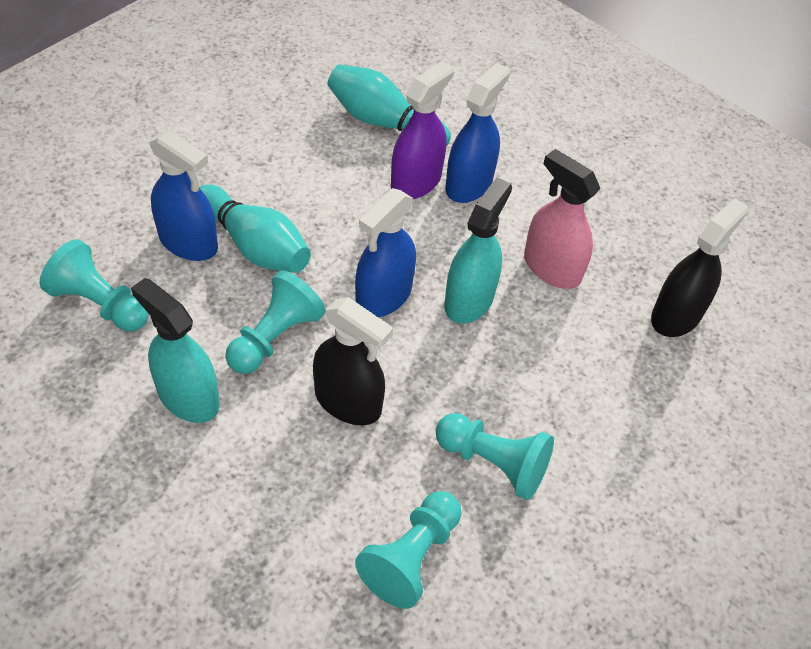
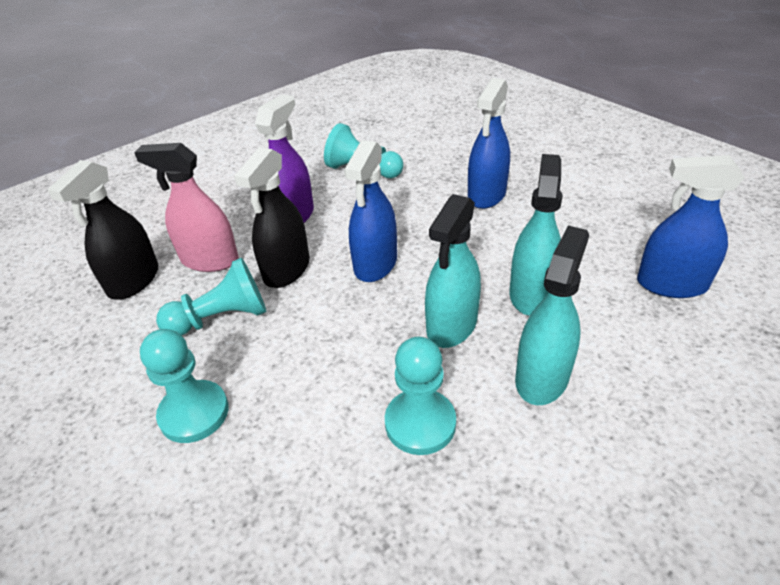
turquoise bowling pin: [199,184,311,273] [327,64,451,147] = 2 -> none = 0
turquoise spray bottle: [131,278,220,423] [444,177,512,324] = 2 -> [425,194,481,348] [510,154,563,316] [515,226,589,405] = 3

